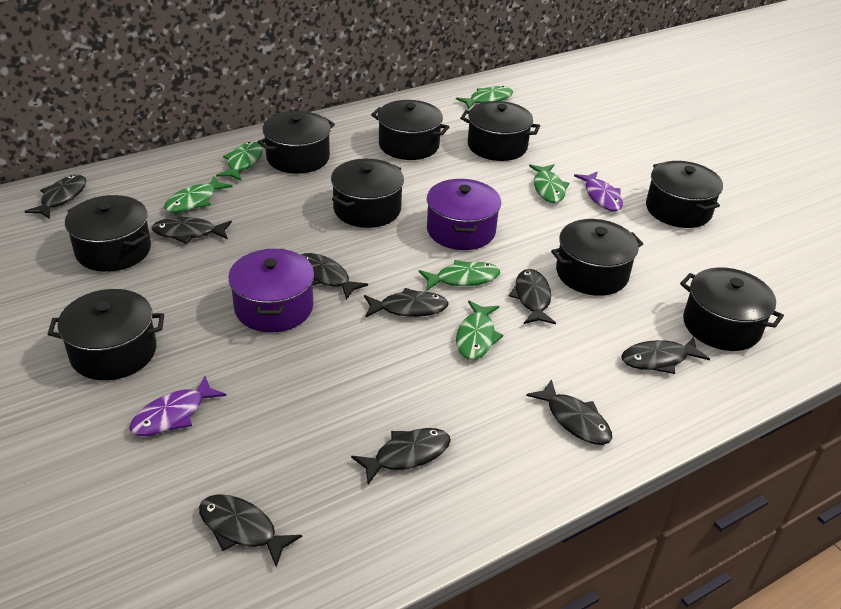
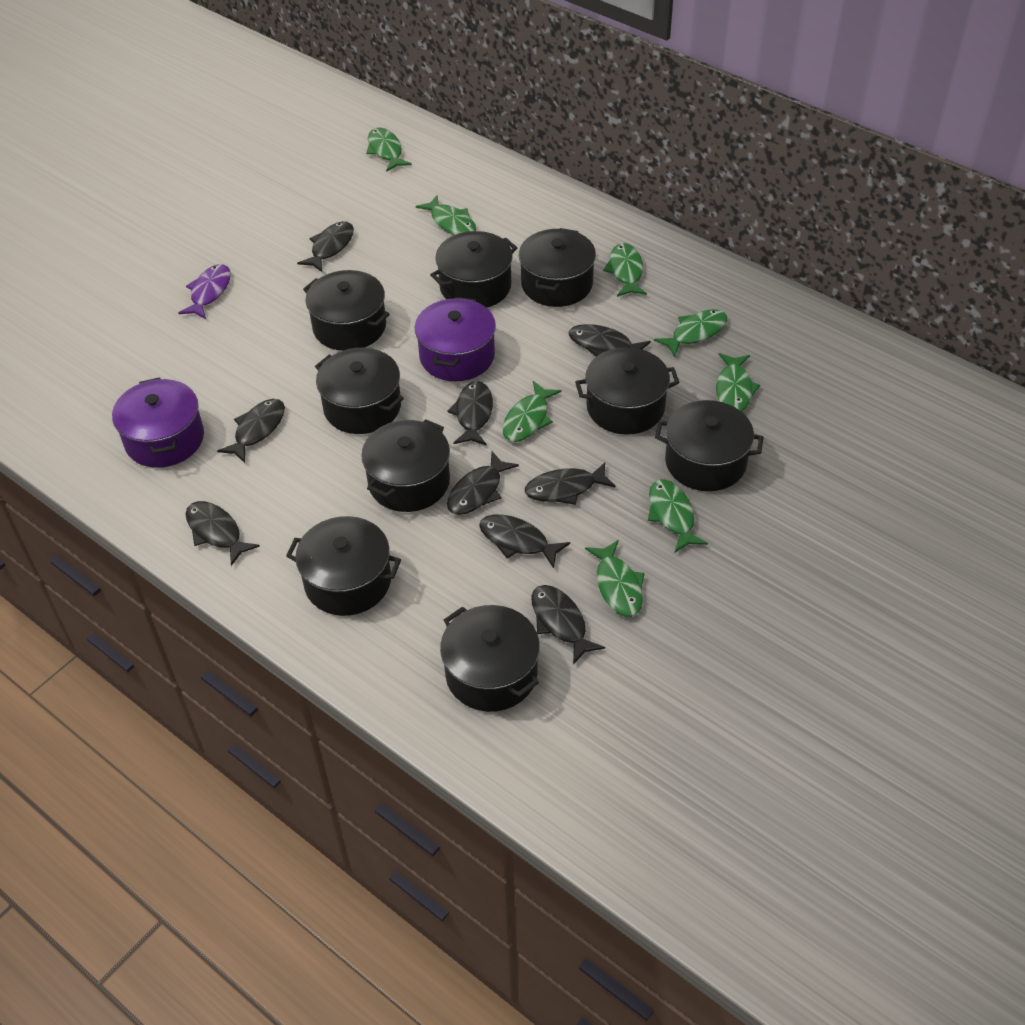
green fish: [164,176,233,213] [216,142,263,181] [419,260,500,291] [456,86,513,109] [456,301,503,360] [529,164,569,203] = 6 -> [366,128,412,172] [415,195,476,235] [503,381,562,442] [585,540,645,617] [603,243,647,297] [648,479,708,552] [654,309,727,358] [716,353,760,411] = 8
purple fish: [129,376,226,436] [574,171,623,211] = 2 -> [178,264,231,319] = 1

